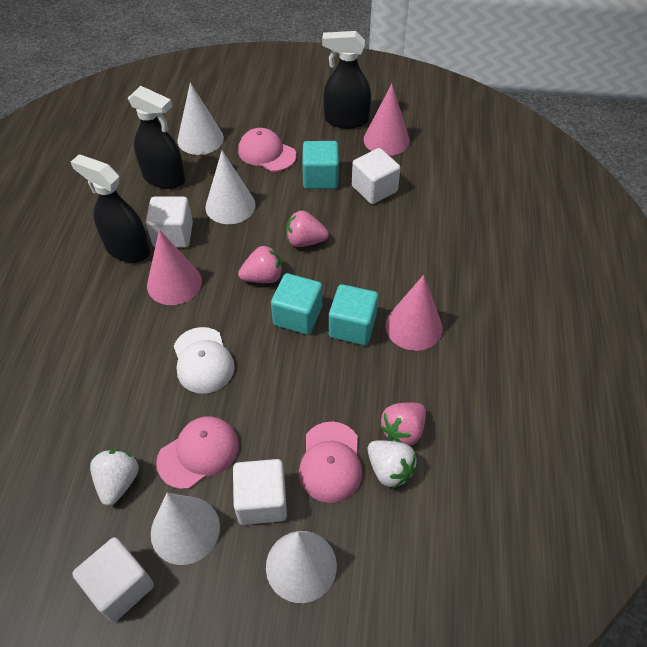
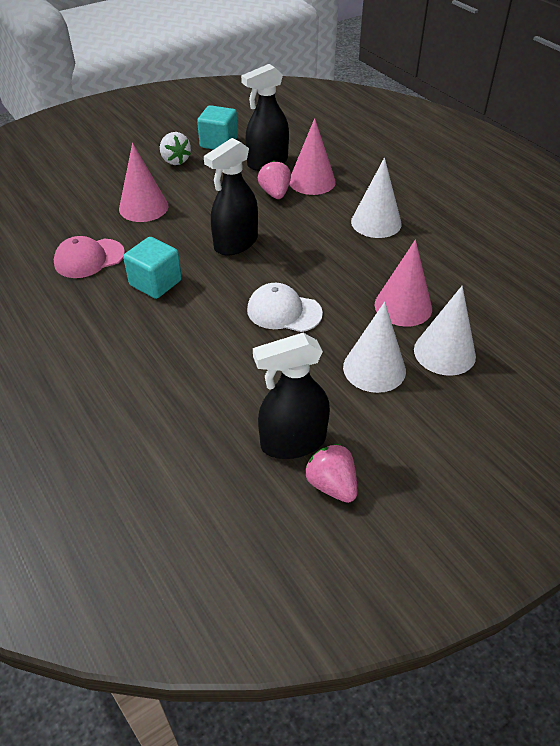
pink cap: [156,416,239,489] [238,128,296,171] [299,421,362,503] = 3 -> [54,236,125,278] = 1
pink strawberry: [238,246,282,283] [286,211,329,247] [380,403,426,446] = 3 -> [258,160,291,199] [304,444,357,503] = 2
turquoise cube: [271,273,322,335] [302,141,339,189] [329,284,378,345] = 3 -> [123,237,182,299] [197,105,238,149] = 2
white cone: [151,493,220,565] [178,82,224,155] [205,150,256,224] [266,531,337,603] = 4 -> [343,302,406,393] [351,157,402,238] [414,286,476,376] = 3
white cube: [72,537,154,622] [146,197,193,247] [233,459,287,525] [352,148,401,204] = 4 -> none = 0
white strawberry: [90,449,139,506] [368,440,417,488] = 2 -> [160,132,191,165] = 1

